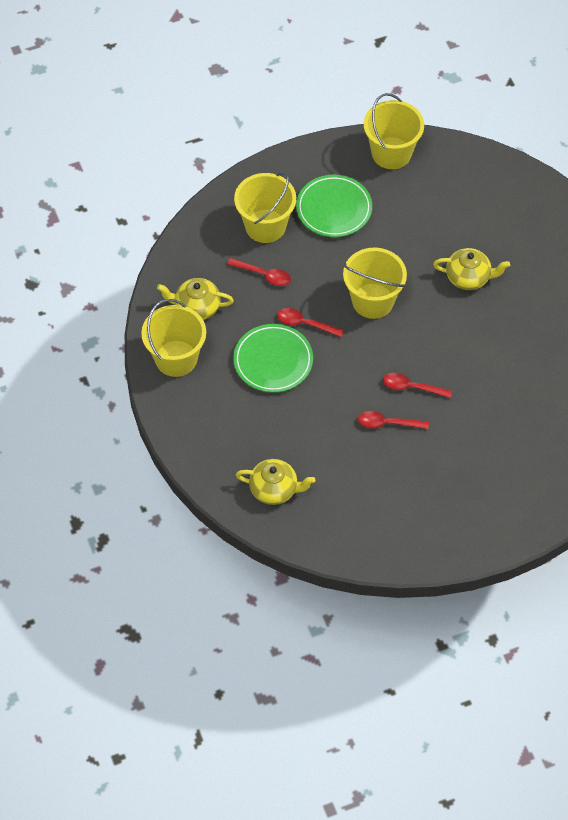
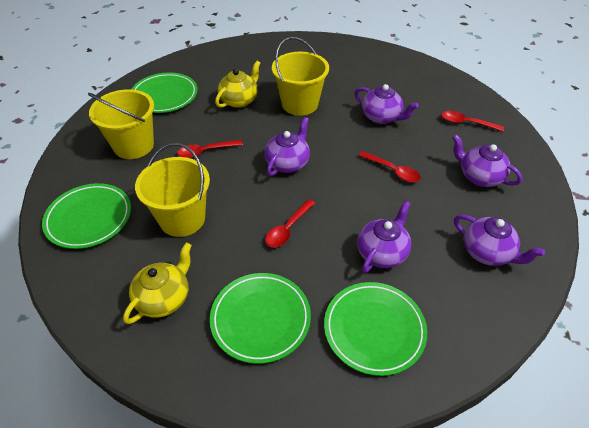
green plate: [233,324,313,393] [296,175,372,237] = 2 -> [42,183,131,249] [131,73,198,113] [210,273,311,364] [324,282,427,376] = 4
purple teapot: none = 0 -> [265,117,310,176] [355,84,419,124] [357,201,412,273] [452,134,523,187] [454,214,545,266] = 5
yellow bucket: [141,299,206,377] [234,172,296,243] [343,248,407,319] [364,93,424,169] = 4 -> [88,89,154,159] [135,143,210,237] [272,37,329,116] = 3
yellow teapot: [157,278,234,320] [236,459,315,505] [433,248,510,290] = 3 -> [123,242,192,324] [215,61,260,108] = 2

